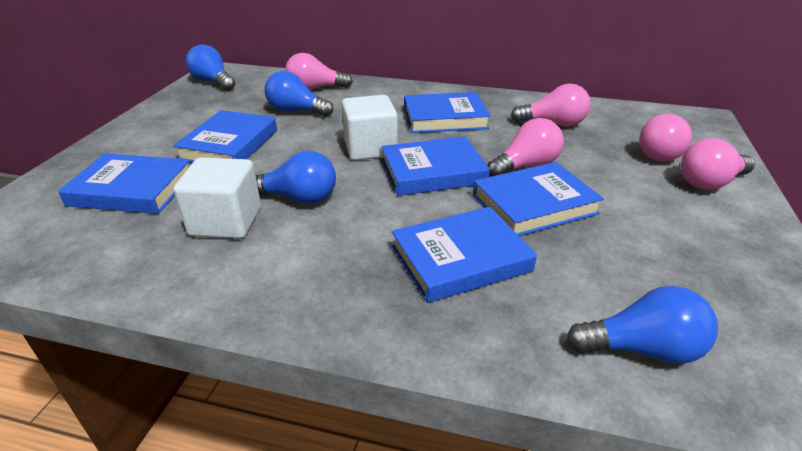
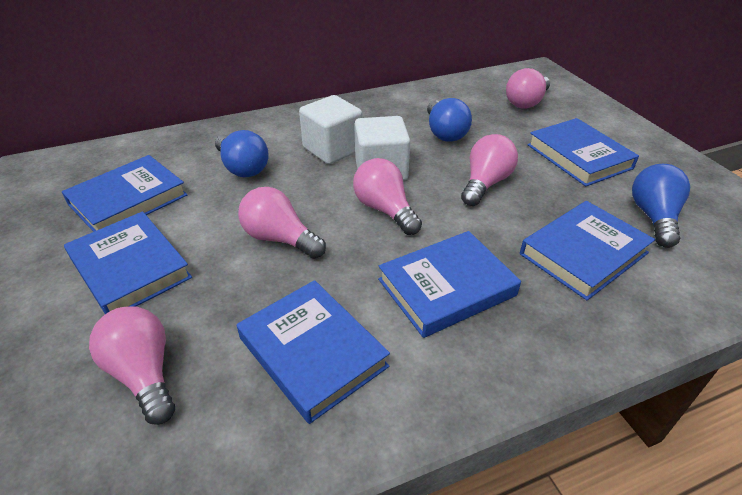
blue light bulb: [186,45,235,91] [256,151,336,204] [264,71,333,117] [567,286,718,364] = 4 -> [215,130,269,177] [427,98,472,142] [632,164,690,248] = 3

